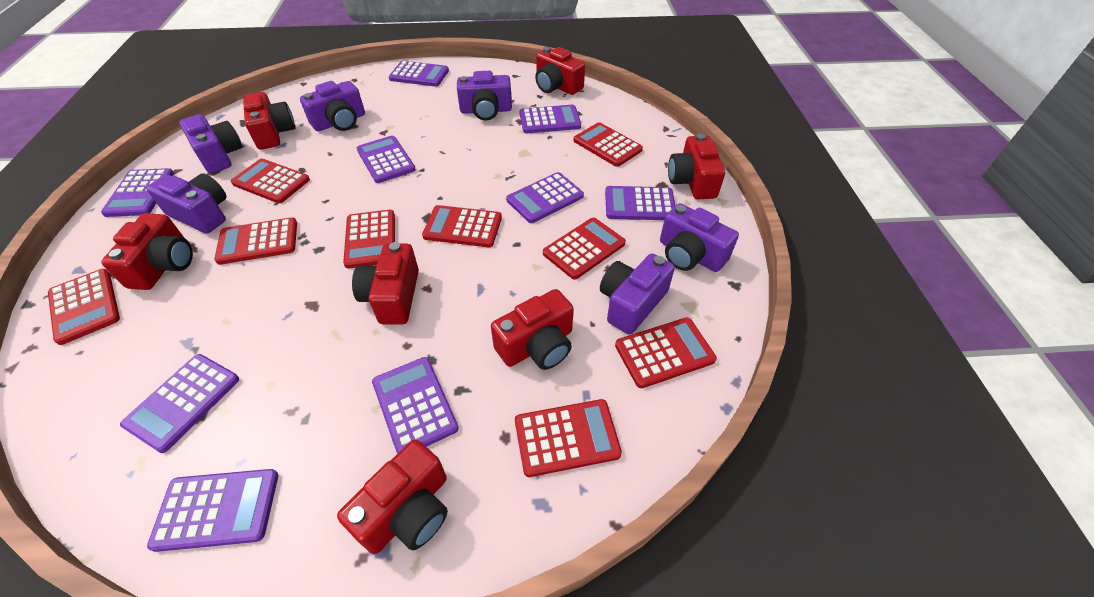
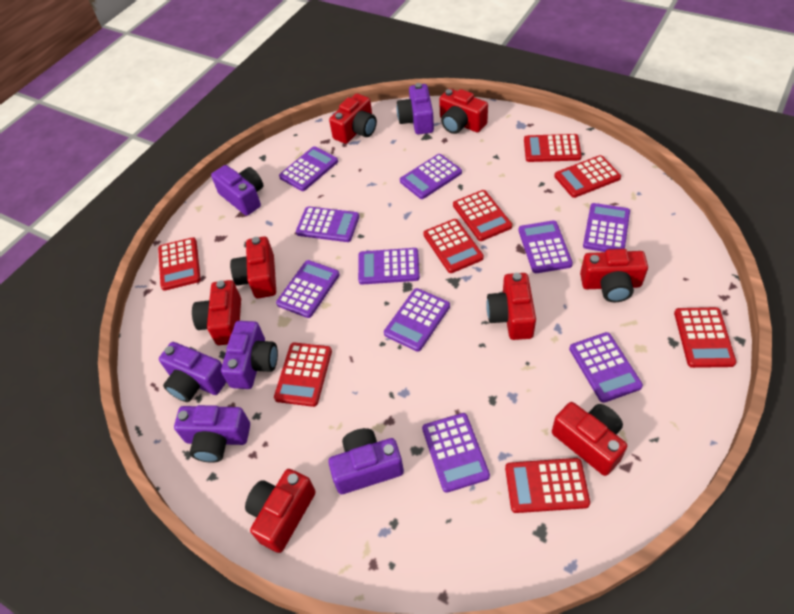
purple calculator: [101,168,174,217] [120,354,239,453] [147,469,278,552] [357,136,416,183] [372,357,459,454] [389,61,449,86] [506,172,584,223] [520,105,581,133] [605,186,675,220] = 9 -> [276,260,340,318] [279,146,338,191] [296,206,359,242] [358,248,420,285] [384,288,450,352] [400,154,462,199] [422,413,490,493] [518,221,573,273] [569,332,643,403] [583,203,630,252] = 10
red calculator: [48,269,120,345] [214,217,297,265] [231,159,310,203] [343,210,395,268] [422,205,502,247] [515,399,622,477] [543,218,626,280] [574,122,643,167] [615,318,717,388] = 9 -> [158,237,201,291] [274,342,332,407] [423,219,484,273] [453,190,512,241] [505,458,590,513] [524,134,582,162] [554,155,621,198] [674,307,736,368] = 8
red camera: [101,213,193,290] [243,92,295,150] [337,440,448,554] [352,242,419,324] [491,289,574,370] [535,47,585,95] [668,134,725,199] = 7 -> [192,280,241,345] [230,236,276,299] [245,469,316,553] [329,93,377,144] [439,88,488,134] [486,273,536,340] [552,402,627,476] [580,249,648,302] = 8

